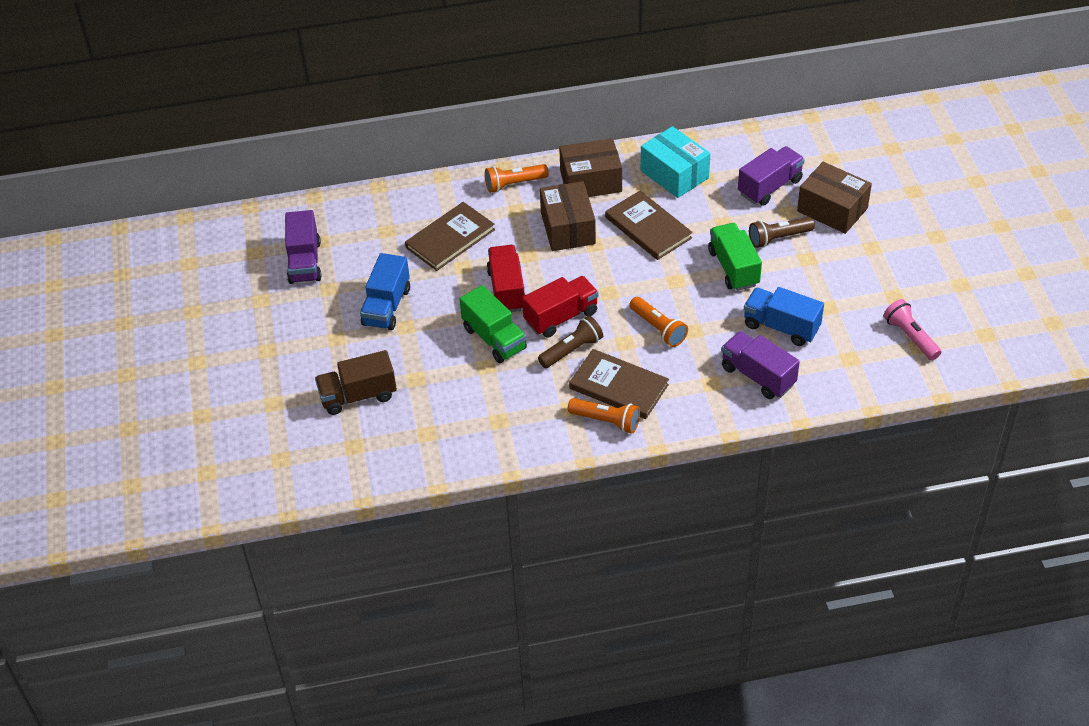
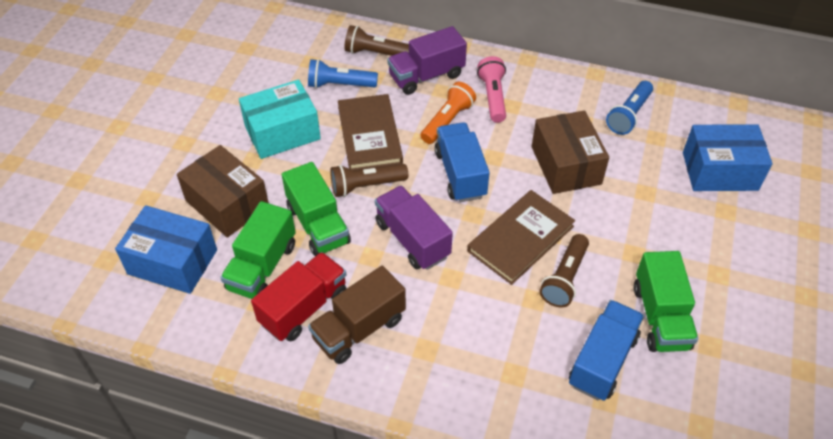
blue box: none = 0 -> [115,205,217,294] [683,124,772,191] = 2
blue flashlight: none = 0 -> [308,59,378,88] [606,81,653,135] = 2
brown book: [405,202,495,271] [569,349,669,419] [605,191,693,260] = 3 -> [338,94,403,171] [467,190,575,285] = 2
brown box: [540,181,596,251] [559,138,622,197] [797,162,872,234] = 3 -> [177,145,269,238] [532,110,609,194] = 2
brown flashlight: [538,316,603,368] [749,217,815,248] = 2 -> [330,164,408,197] [344,25,409,56] [540,234,589,307] = 3
green truck: [459,285,527,363] [708,223,762,291] = 2 -> [220,201,296,299] [282,162,351,256] [634,251,698,352] = 3
orange flashlight: [485,164,549,193] [568,398,640,434] [630,297,688,347] = 3 -> [421,82,476,144] = 1
purple truck: [285,210,322,284] [721,331,800,399] [738,146,805,206] = 3 -> [375,185,453,270] [387,26,467,95] = 2
red truck: [486,245,525,312] [522,276,599,338] = 2 -> [251,252,347,341] = 1

